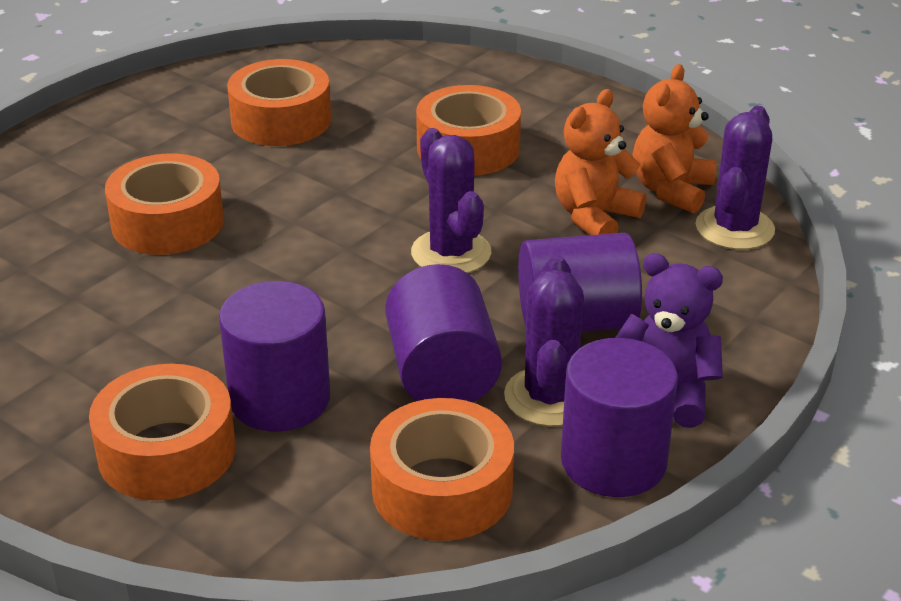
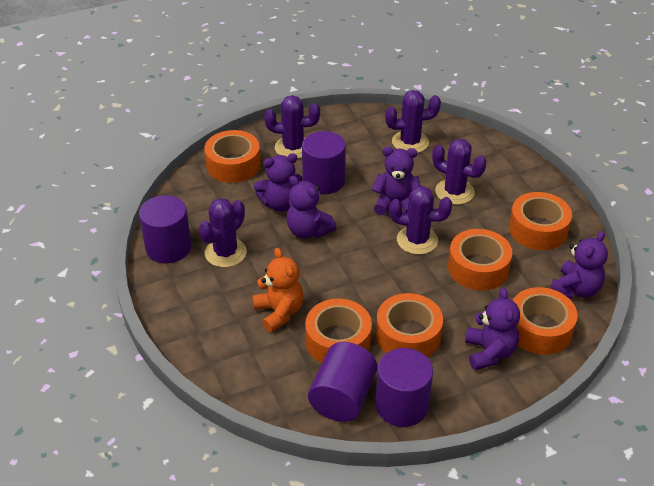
orange tape: [89,364,236,500] [105,154,224,255] [227,59,331,146] [370,398,514,541] [416,85,521,176] = 5 -> [204,130,261,183] [305,299,372,363] [376,293,443,357] [448,229,512,291] [509,192,572,250] [513,287,578,355] = 6
orange teddy bear: [555,89,647,235] [633,64,717,214] = 2 -> [252,248,303,332] = 1
purple cactus: [411,128,491,273] [504,255,584,427] [695,106,775,250] = 3 -> [199,198,247,268] [264,95,320,159] [385,90,441,153] [389,186,452,255] [432,139,487,205] = 5
purple teddy bear: [615,253,723,428] = 1 -> [254,153,303,212] [286,176,337,239] [372,147,421,215] [465,288,520,370] [551,231,608,299] = 5

